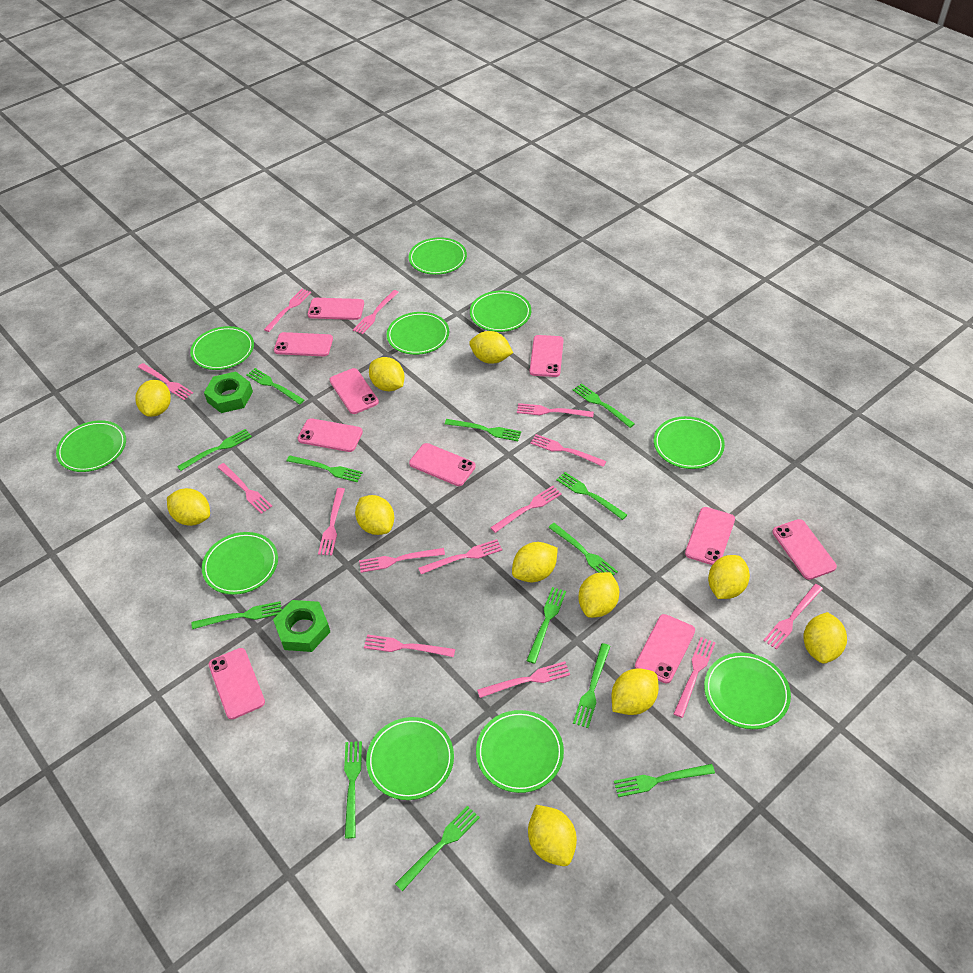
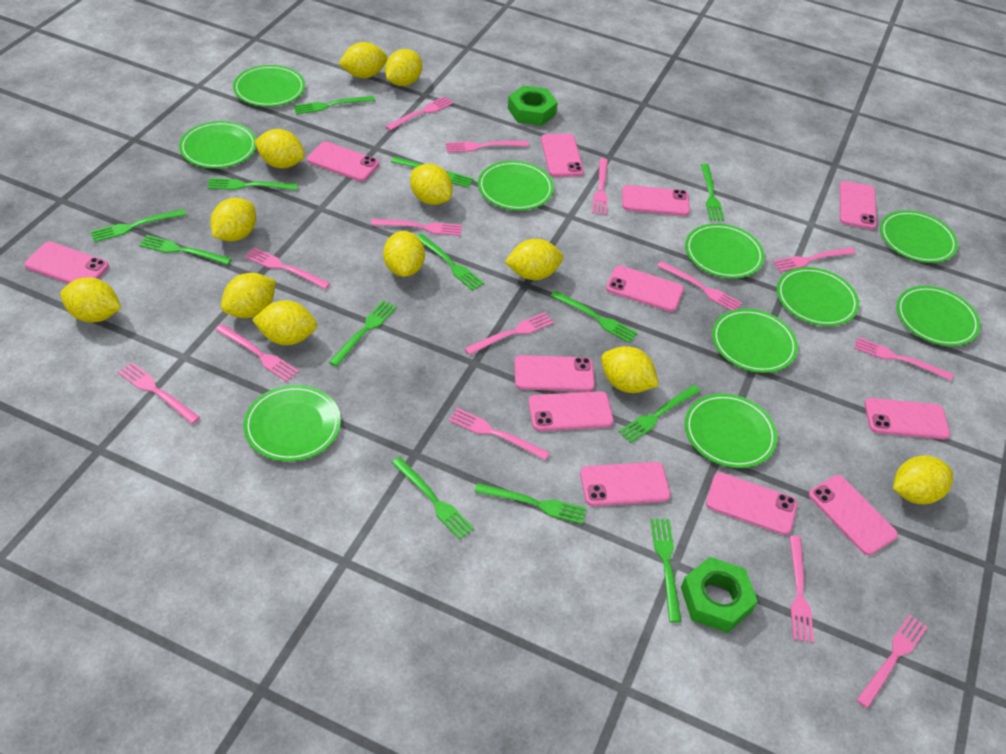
pink phone: [209,648,265,719] [274,332,333,356] [298,418,363,452] [308,298,364,320] [329,368,379,414] [409,443,476,486] [530,335,564,377] [635,614,695,683] [685,507,735,565] [772,519,837,580] = 10 -> [24,242,109,284] [307,141,379,181] [515,355,595,392] [528,391,614,431] [541,134,584,177] [580,462,671,506] [606,266,684,312] [622,185,690,216] [706,472,798,535] [809,475,898,555] [840,181,877,229] [865,398,950,440] = 12
yellow lemon: [136,380,171,417] [167,488,210,526] [355,495,394,535] [369,357,405,391] [469,331,513,364] [512,542,558,582] [528,805,577,866] [578,572,619,618] [611,669,659,715] [708,555,750,599] [803,612,847,664] = 11 -> [60,277,121,323] [210,198,256,242] [221,273,276,318] [252,300,317,345] [254,129,305,168] [338,42,387,78] [383,231,425,277] [385,49,422,86] [410,164,452,205] [505,239,563,280] [601,346,659,393] [893,456,953,504] = 12

